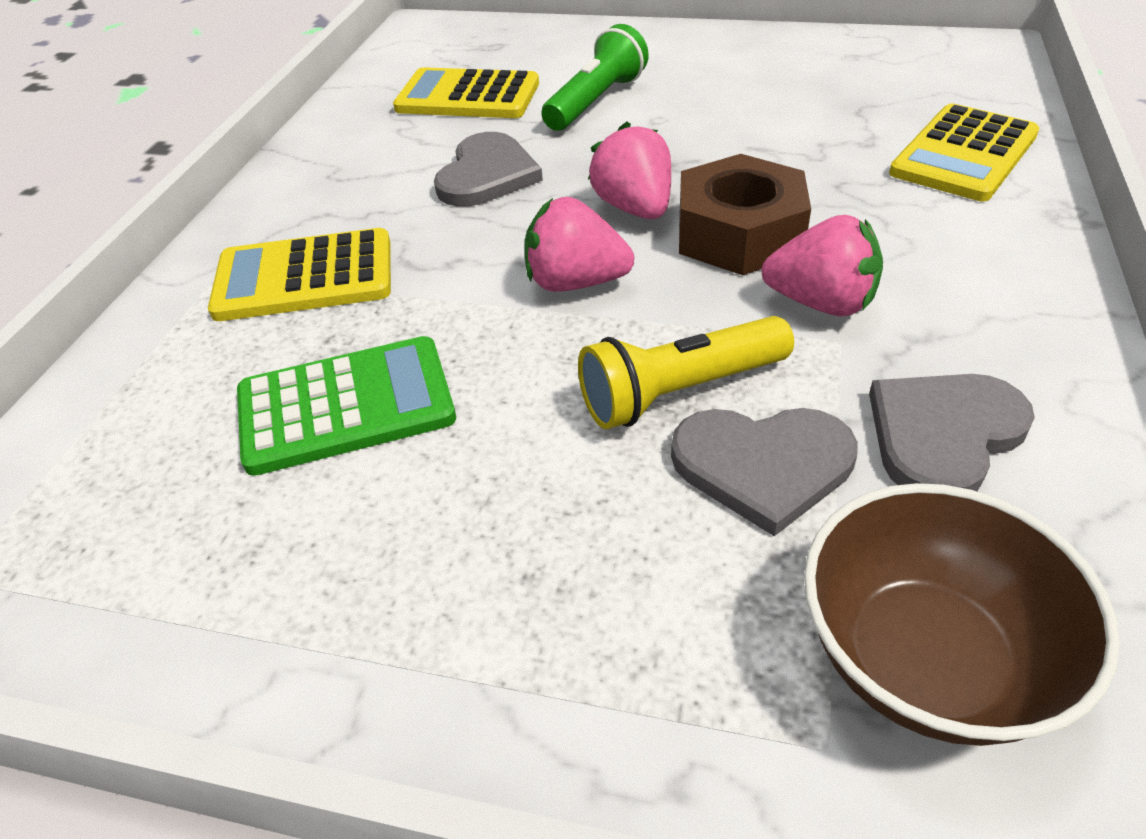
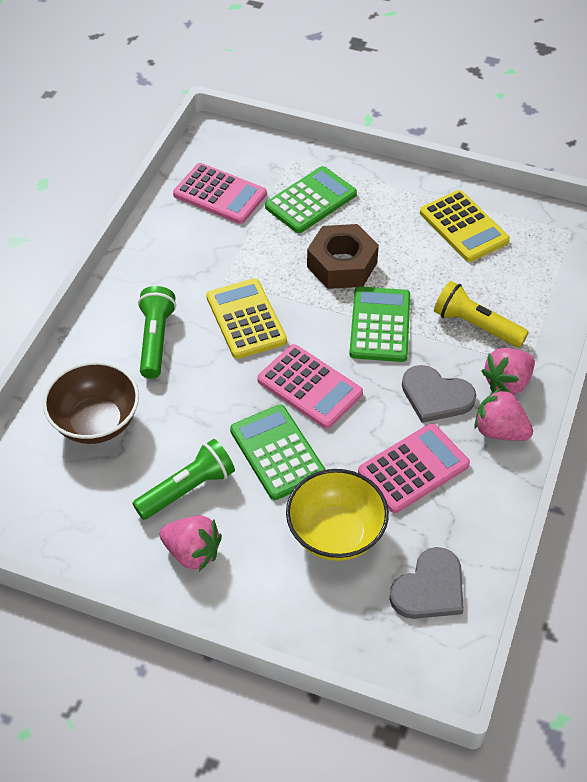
green calculator: [237,336,456,476] = 1 -> [230,404,326,500] [265,166,357,233] [349,287,410,362] = 3
green flashlight: [541,24,649,131] = 1 -> [132,439,235,520] [138,286,176,379] = 2
grey heart: [434,132,543,206] [671,408,858,536] [869,374,1035,491] = 3 -> [389,547,464,619] [402,365,476,423] = 2
pink calculator: none = 0 -> [173,163,267,224] [257,344,363,429] [358,423,470,513] = 3
yellow bowl: none = 0 -> [286,469,389,561] = 1
yellow calculator: [208,228,391,321] [393,67,539,118] [889,104,1039,201] = 3 -> [206,278,287,359] [420,190,510,262] = 2

